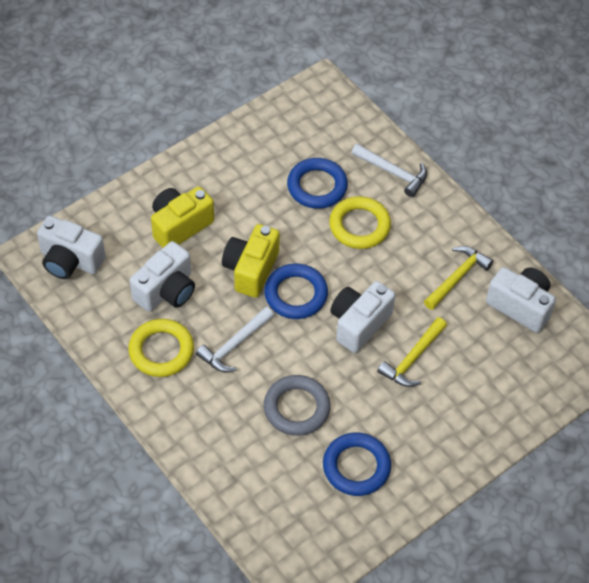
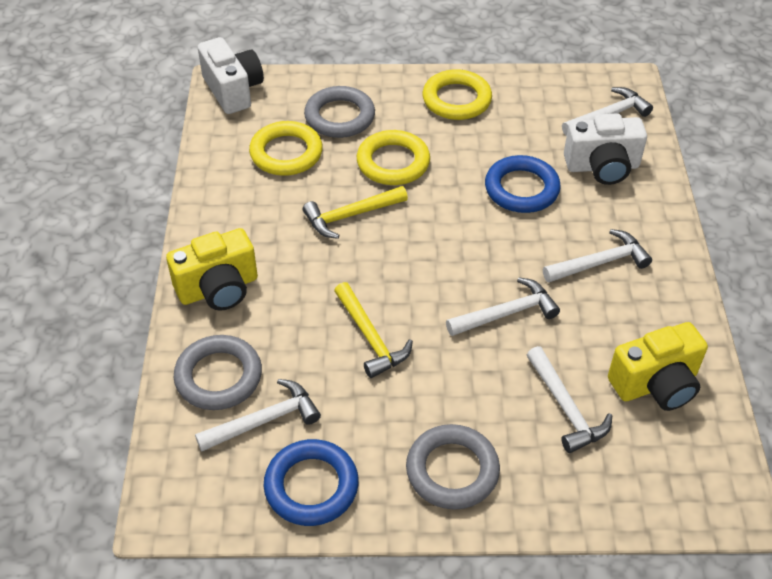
blue ring: [264,264,328,319] [287,158,348,209] [323,433,391,496] = 3 -> [264,439,359,526] [485,155,561,213] = 2
grey ring: [264,375,331,436] = 1 -> [174,335,262,410] [304,86,375,138] [406,424,500,510] = 3
white camera: [37,216,105,279] [130,241,195,312] [330,281,395,353] [486,267,556,333] = 4 -> [198,37,264,114] [564,113,647,185] = 2
white hammer: [196,307,274,372] [351,144,427,197] = 2 -> [195,379,321,451] [446,277,560,336] [527,346,612,453] [543,229,652,282] [562,87,653,136] = 5
yellow ring: [128,319,194,377] [329,196,391,249] = 2 -> [249,121,323,176] [357,130,430,185] [423,69,492,120] = 3

